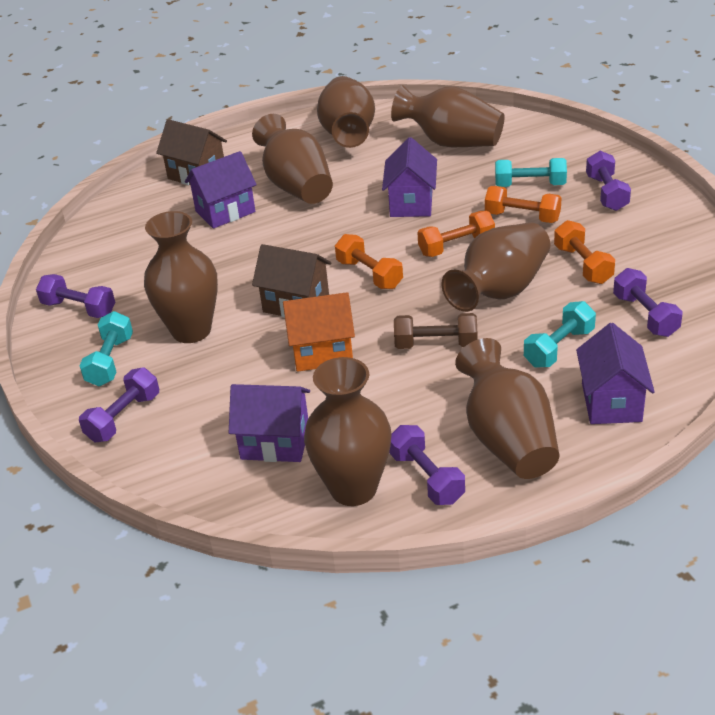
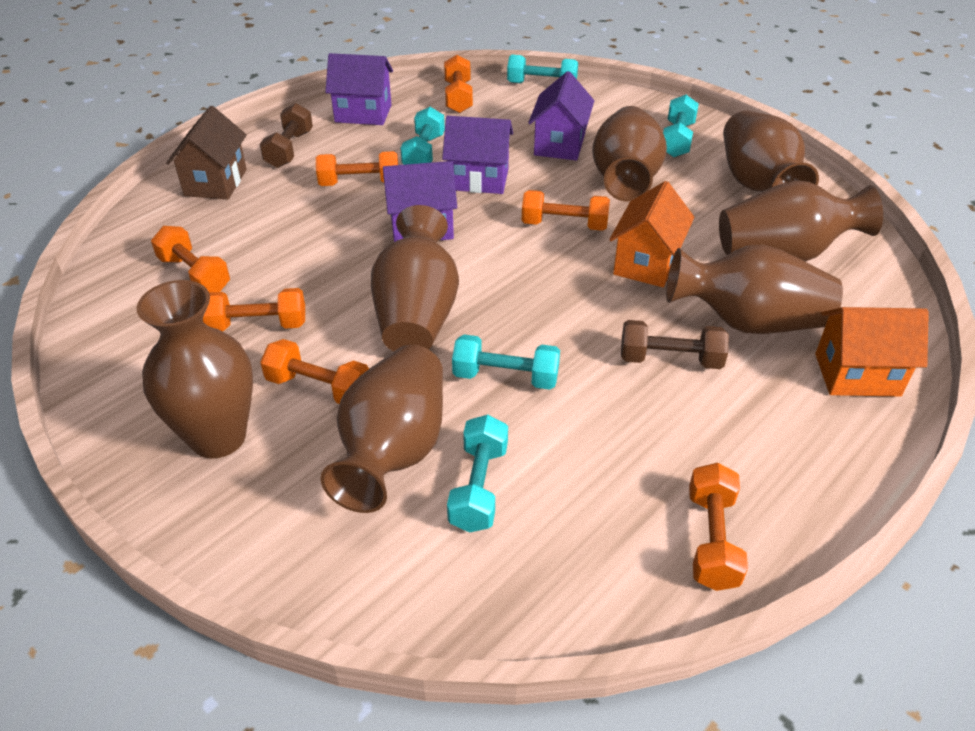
brown dumbbell: [394,313,478,349] = 1 -> [260,103,313,168] [621,320,729,369] = 2
brown house: [156,119,227,185] [252,244,332,317] = 2 -> [166,106,247,200] = 1
orange dumbbell: [335,234,403,289] [417,211,495,257] [485,186,561,223] [554,220,615,284] = 4 -> [151,226,230,292] [203,288,305,331] [260,339,369,404] [316,151,398,186] [444,55,473,113] [522,190,610,231] [689,463,748,591] = 7
orange house: [283,292,355,372] = 1 -> [609,181,695,287] [815,307,929,397] = 2
purple dumbbell: [36,274,115,318] [79,368,159,443] [389,425,465,505] [586,151,631,211] [613,268,683,337] = 5 -> none = 0
turquoise dumbbell: [79,311,133,386] [495,158,567,187] [524,301,596,367] = 3 -> [400,107,445,165] [447,415,508,533] [452,335,560,390] [507,55,578,83] [663,95,699,157] = 5

